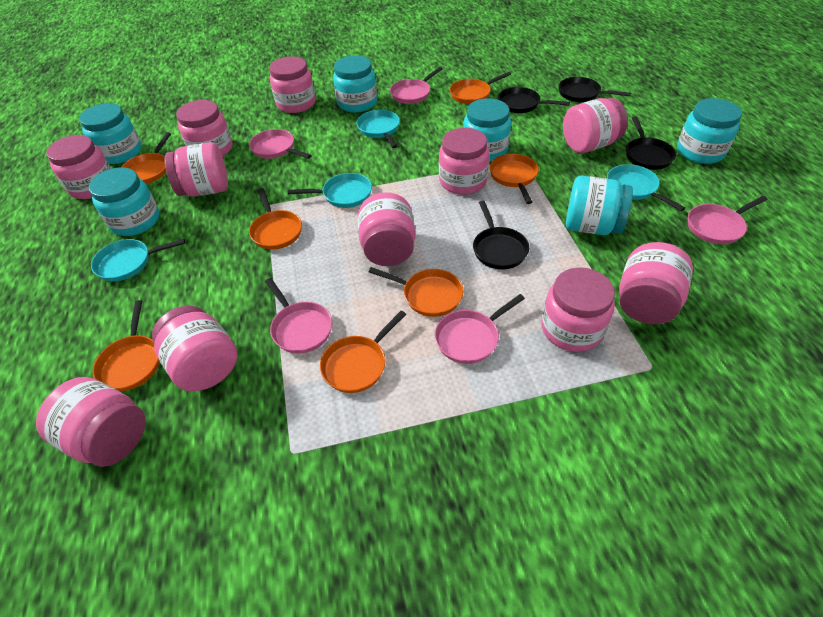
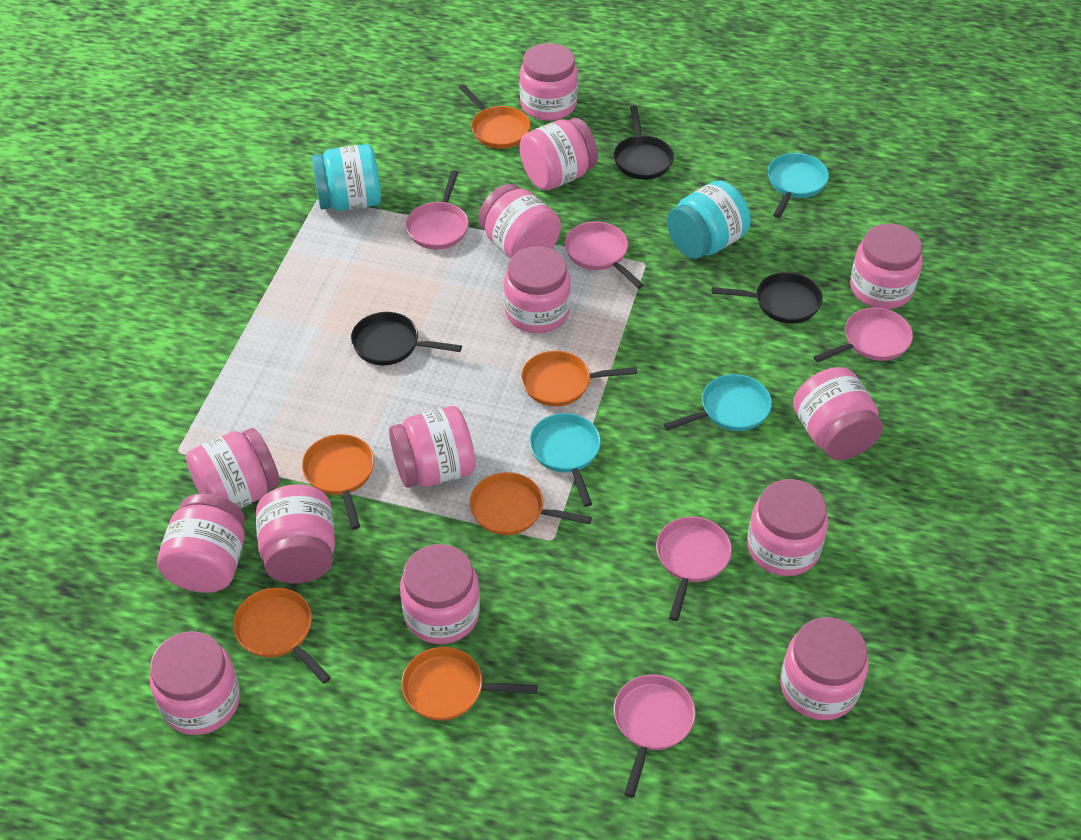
black pan: [473,201,529,269] [498,87,570,113] [558,77,631,102] [626,116,676,170] = 4 -> [351,312,462,365] [614,105,674,180] [712,272,823,324] = 3
orange pan: [93,300,160,391] [122,132,171,184] [249,188,302,250] [320,310,406,393] [369,267,464,317] [449,72,511,104] [490,154,539,204] = 7 -> [233,587,331,684] [302,434,374,530] [401,647,538,721] [459,84,531,149] [470,472,592,535] [521,351,637,406] = 6
pink jar: [36,377,146,467] [46,135,111,199] [152,306,238,391] [165,142,228,197] [176,100,233,156] [269,56,316,113] [358,192,415,266] [439,128,489,195] [541,267,615,352] [563,98,628,153] [619,242,693,324] = 11 -> [150,631,240,735] [157,494,245,593] [186,428,280,508] [256,485,335,583] [389,406,475,488] [400,544,480,644] [479,184,561,259] [504,246,571,333] [520,43,578,121] [520,118,598,191] [747,479,828,576] [780,617,868,720] [793,367,883,460] [850,223,923,309] = 14
turquoise jar: [79,103,142,164] [89,167,159,236] [333,55,377,113] [463,98,511,162] [566,176,633,235] [677,98,742,164] = 6 -> [312,144,381,211] [667,180,750,259] = 2
turquoise pan: [91,239,185,281] [288,173,372,208] [357,110,400,148] [607,164,685,211] = 4 -> [530,413,601,507] [664,374,772,431] [768,153,829,218] = 3

